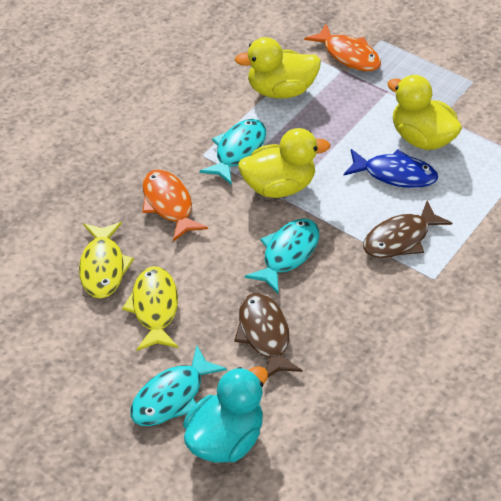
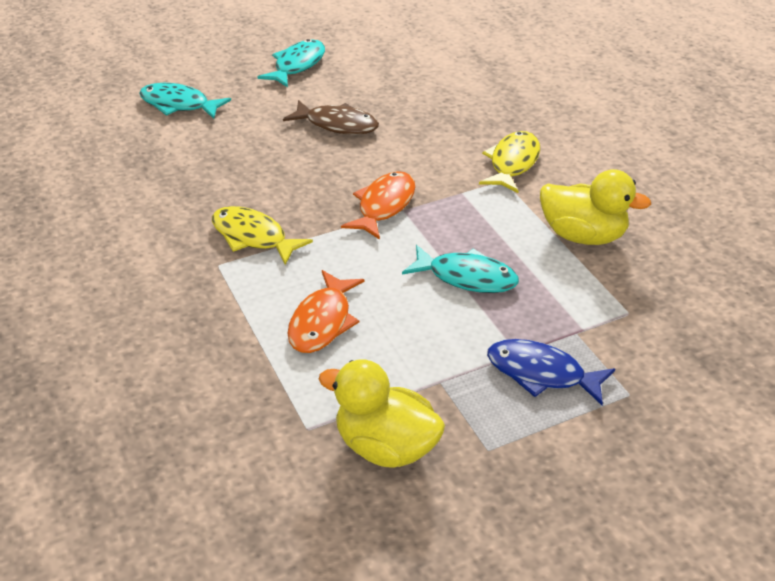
brown fish: [234,293,302,377] [363,200,452,258] = 2 -> [283,100,379,135] = 1
turquoise duck: [183,366,268,463] = 1 -> none = 0
yellow duck: [235,37,321,98] [238,128,330,198] [387,75,462,150] = 3 -> [318,360,445,468] [540,169,651,245] = 2

